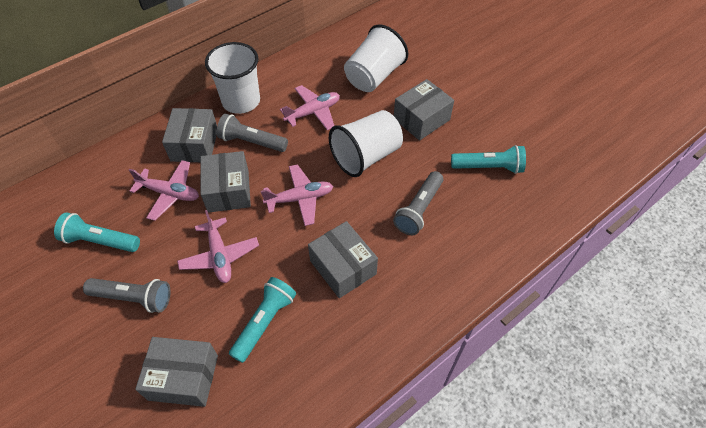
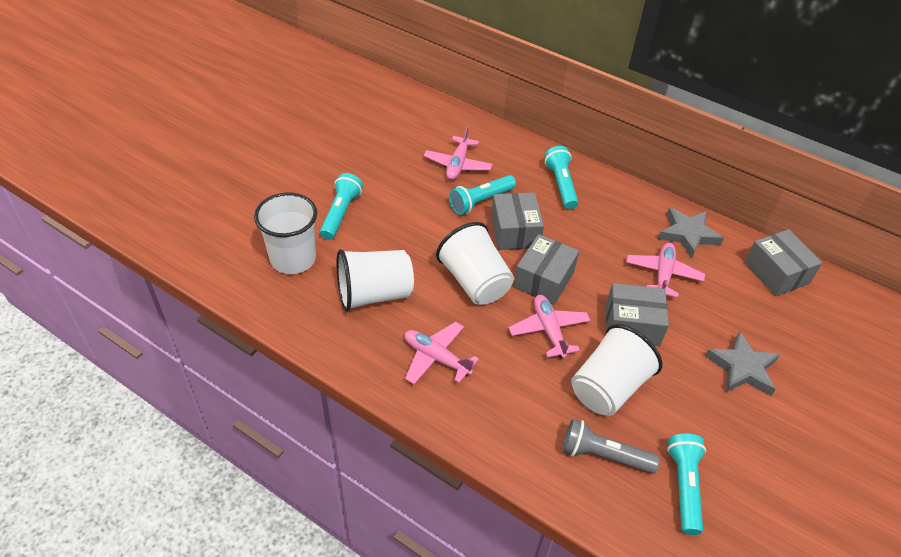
grey box: [135,337,218,407] [162,108,217,162] [200,151,251,213] [308,221,378,298] [394,79,454,140] = 5 -> [491,192,544,250] [514,234,579,305] [606,283,669,346] [745,229,822,296] = 4
grey flashlight: [83,278,171,313] [217,114,288,152] [393,171,443,235] = 3 -> [563,419,660,474] = 1
grey star: none = 0 -> [658,207,724,258] [705,331,780,396] = 2
turquoise flashlight: [54,213,140,252] [229,277,296,363] [451,145,526,174] = 3 -> [320,173,363,240] [449,175,516,215] [544,146,578,209] [667,434,706,535] = 4
white cup: [205,42,260,114] [329,110,403,177] [344,25,408,92] = 3 -> [254,192,317,274] [337,249,414,312] [436,222,514,305] [571,324,662,416] = 4

